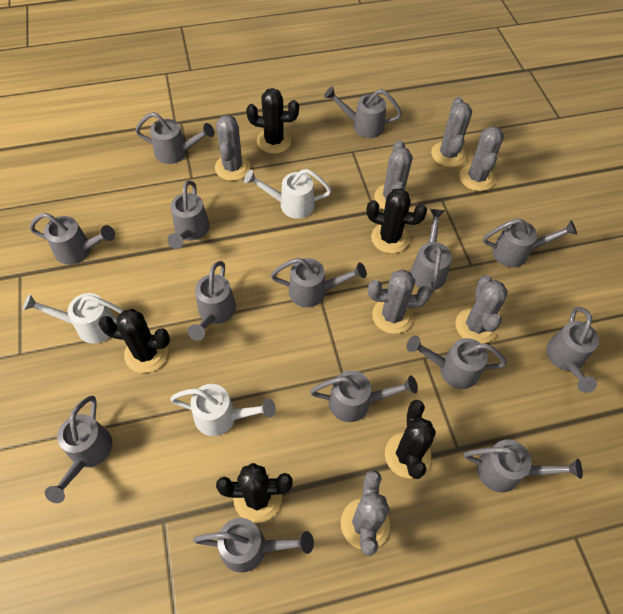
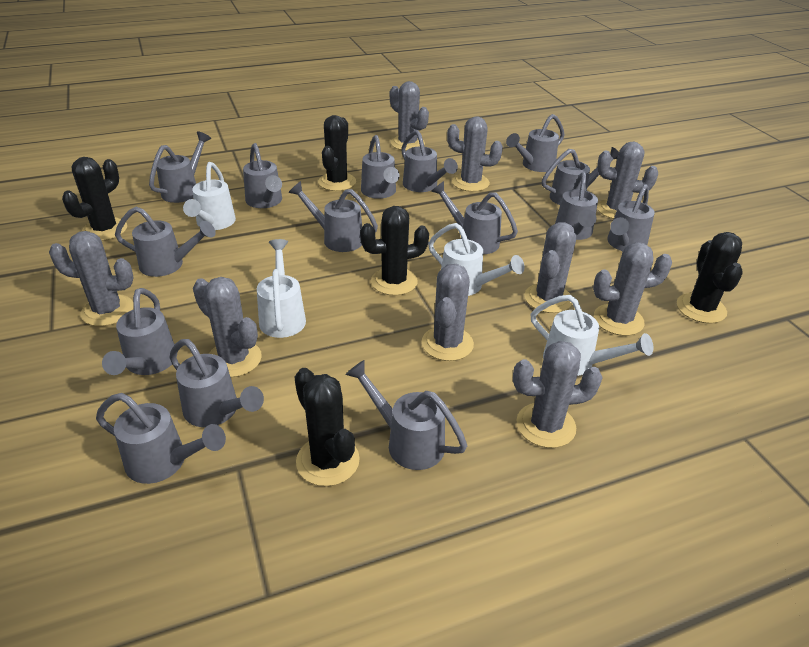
grey cactus: [215,115,250,181] [341,470,390,556] [368,269,431,334] [374,140,412,210] [431,97,472,167] [456,275,508,344] [459,126,504,191] = 7 -> [49,231,134,326] [193,277,262,377] [390,81,429,151] [422,264,474,361] [447,117,503,192] [513,341,603,448] [525,222,576,313] [593,242,672,336] [597,142,658,219] = 9
grey watering can: [30,213,115,265] [45,396,113,503] [135,112,214,164] [167,180,209,249] [188,261,236,341] [193,518,314,573] [270,258,367,307] [310,370,418,422] [324,86,402,138] [406,336,507,389] [411,209,452,293] [464,440,583,493] [483,218,577,268] [546,307,599,393] = 14 -> [96,393,226,484] [102,288,177,375] [115,207,216,277] [149,131,211,203] [169,339,264,427] [243,143,282,208] [288,181,378,252] [345,360,467,470] [361,135,400,199] [401,130,458,192] [431,181,518,254] [506,114,565,172] [542,147,619,205] [555,172,598,240] [607,184,655,251] = 15
white watering can: [23,293,124,344] [170,384,276,436] [244,169,332,219] = 3 -> [183,162,236,230] [257,239,306,338] [428,223,525,296] [530,295,653,376] = 4

